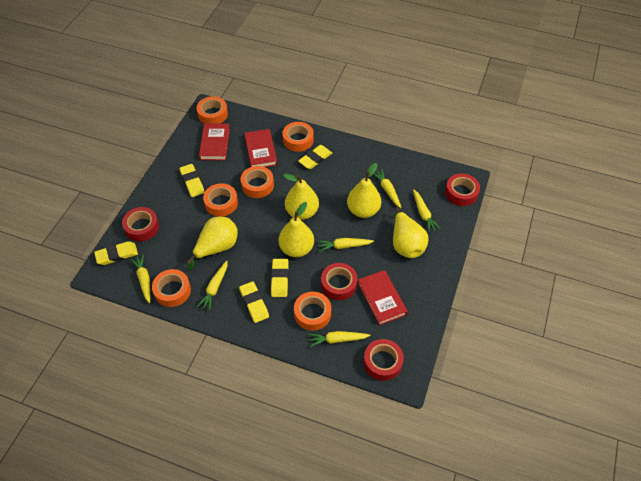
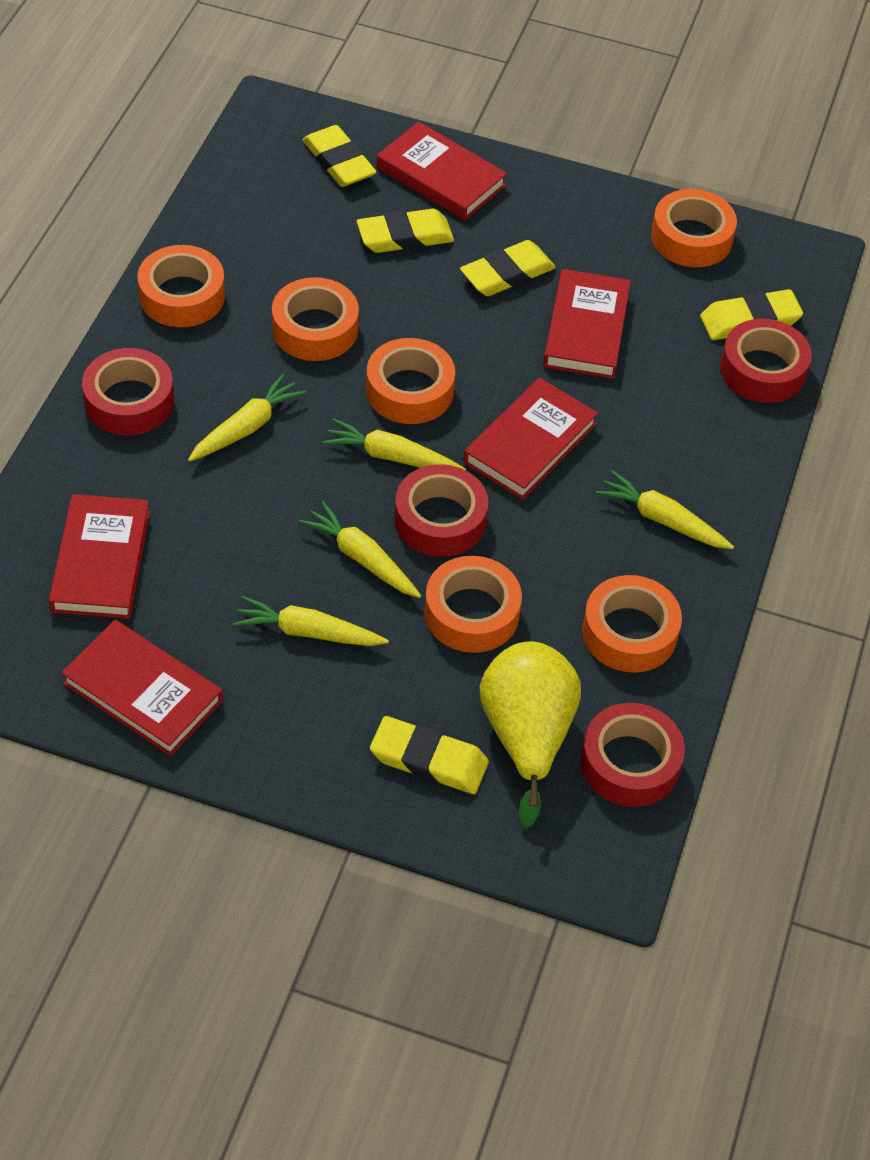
red book: [199,123,230,160] [244,129,277,167] [358,270,408,325] = 3 -> [49,494,150,619] [61,620,223,756] [377,122,507,220] [463,378,598,500] [543,269,631,379] = 5
yellow carrot: [130,254,150,303] [197,261,228,310] [309,331,370,347] [318,238,374,252] [373,168,401,208] [413,189,440,232] = 6 -> [188,374,306,462] [233,596,389,646] [299,501,421,598] [322,418,466,470] [596,470,734,549] = 5
yellow pear: [187,217,238,271] [279,202,314,257] [283,174,319,220] [347,163,381,218] [393,207,428,258] = 5 -> [479,641,581,828] = 1

